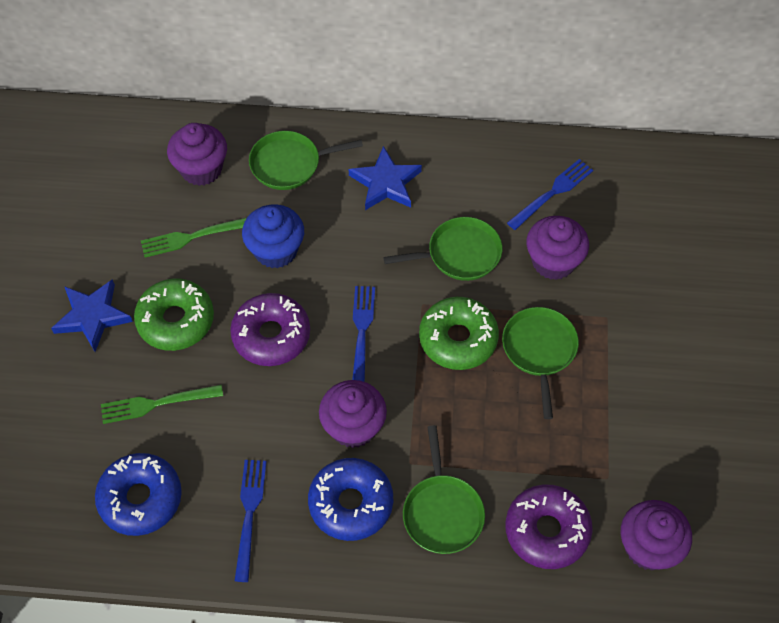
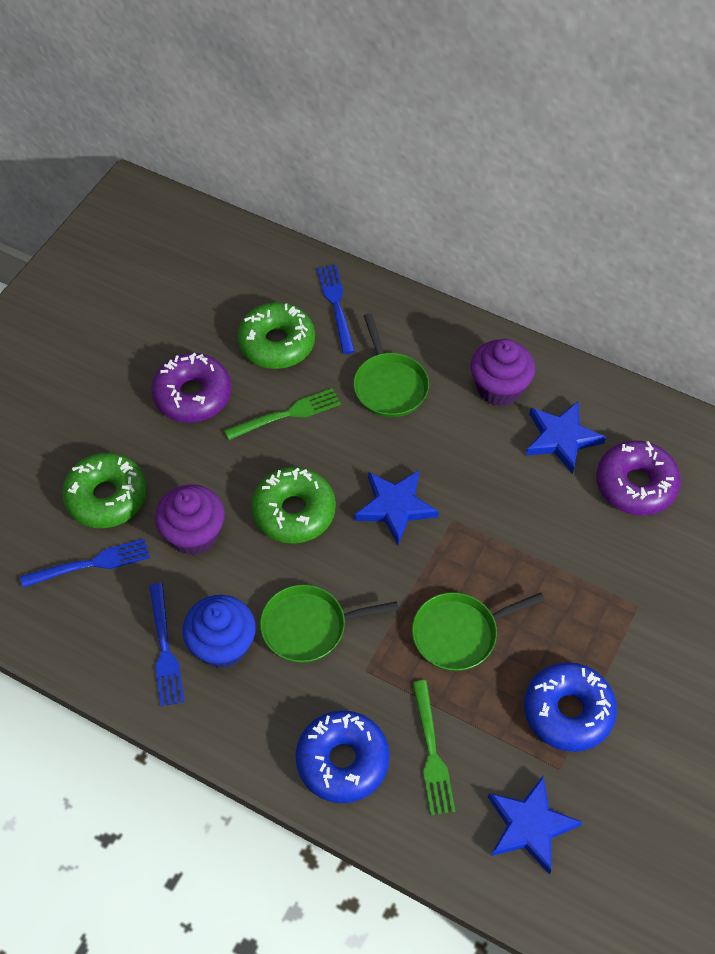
blue star: [51,279,133,352] [349,146,422,210] = 2 -> [355,470,439,545] [488,775,582,874] [526,401,606,474] = 3
green donut: [134,278,214,351] [419,297,499,370] = 2 -> [62,453,147,528] [237,302,315,369] [251,467,336,544] = 3
green pan: [249,131,363,190] [383,217,502,281] [403,425,485,554] [502,307,579,419] = 4 -> [260,584,399,663] [353,313,429,417] [412,592,545,671] = 3
purple cupcake: [167,123,227,186] [319,380,387,448] [526,216,589,280] [621,500,692,571] = 4 -> [155,485,225,555] [470,339,535,406] = 2

